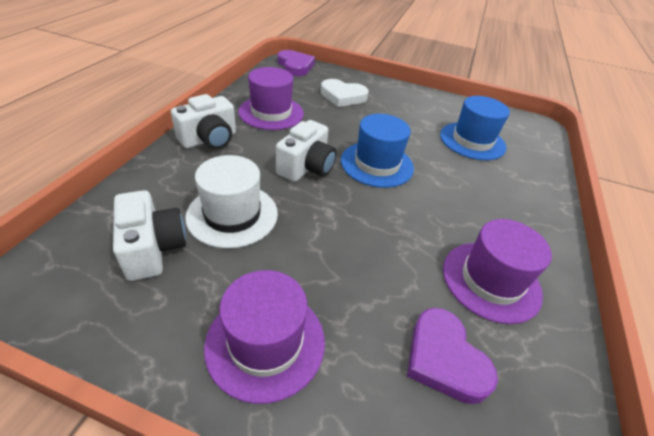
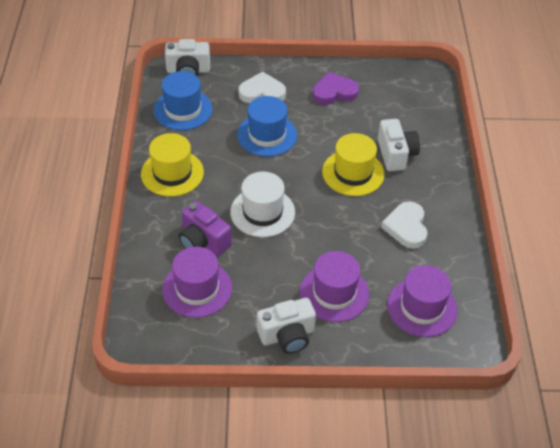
purple camera: none = 0 -> [178,201,232,256] = 1
purple heart: [278,50,315,76] [407,308,498,404] = 2 -> [312,72,359,105] = 1
white heart: [321,79,368,107] = 1 -> [238,72,286,103] [381,201,428,249] = 2
yellow hat: none = 0 -> [141,133,204,197] [322,133,385,196] = 2

